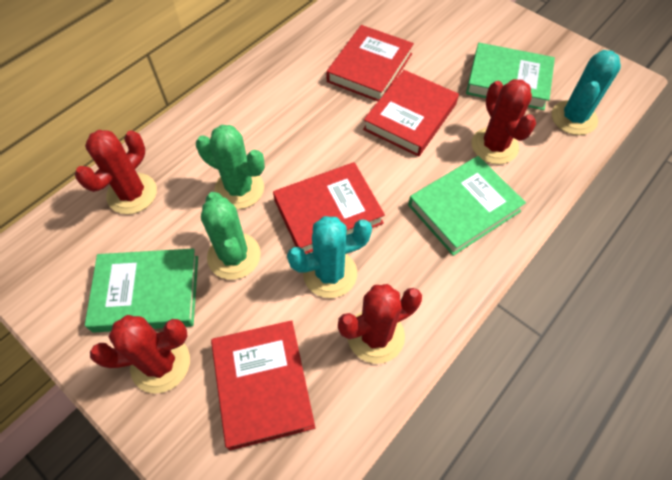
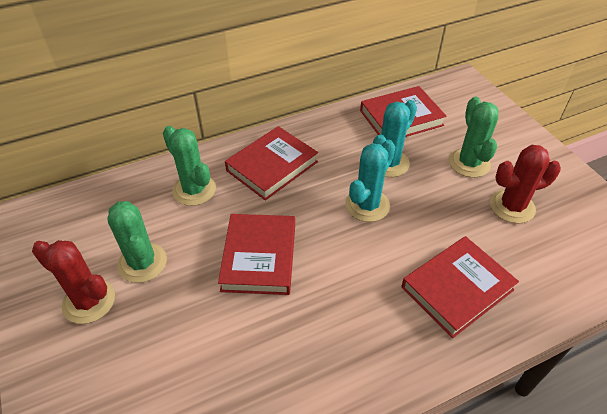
green book: [85,248,198,333] [408,156,526,256] [466,43,555,110] = 3 -> none = 0
green cactus: [196,125,265,209] [201,192,261,280] = 2 -> [108,201,167,283] [163,126,216,206] [449,97,499,177] = 3
red cactus: [75,130,157,214] [90,315,190,394] [338,284,422,364] [472,79,536,164] = 4 -> [32,240,115,324] [490,145,561,224] = 2

